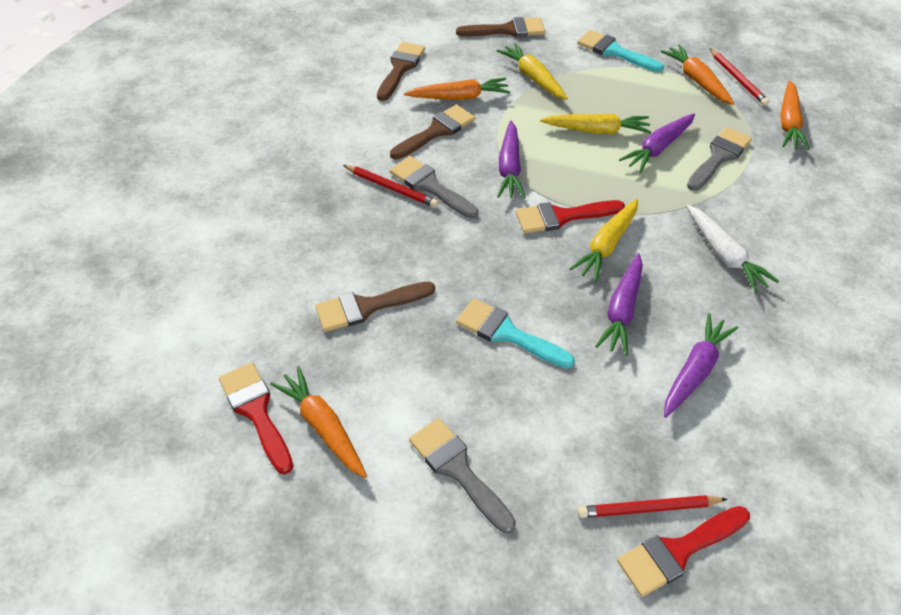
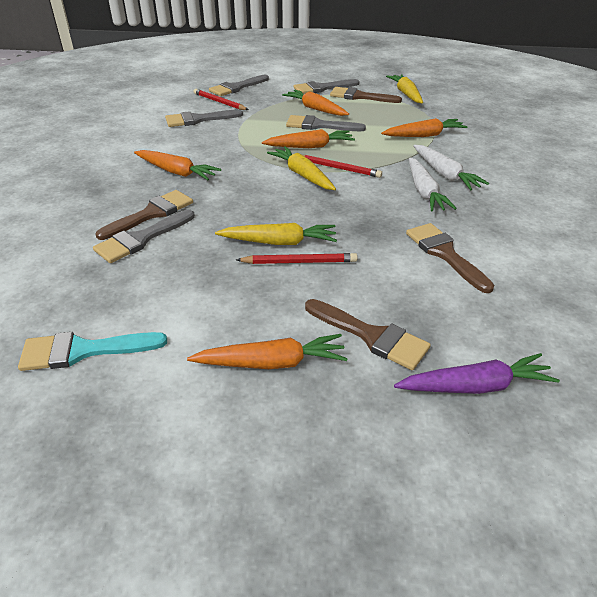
grey brush: [390,156,479,219] [409,418,516,533] [687,127,752,191] = 3 -> [93,209,195,263] [165,109,243,127] [209,75,269,96] [286,115,366,131] [293,79,360,94] = 5
orange carrot: [270,366,367,478] [404,78,511,100] [661,45,734,105] [781,81,810,150] = 4 -> [134,150,221,180] [187,334,348,369] [262,129,355,148] [282,90,349,116] [381,118,467,137] = 5
purple carrot: [497,121,526,198] [595,253,643,356] [619,113,695,173] [664,313,738,418] = 4 -> [394,353,560,394] = 1
red brush: [219,363,293,474] [516,200,625,233] [617,506,750,597] = 3 -> none = 0
turquoise brush: [456,299,575,369] [577,30,664,72] = 2 -> [18,332,167,371] = 1
white carrot: [686,205,779,293] = 1 -> [409,157,457,211] [413,145,489,190] = 2

